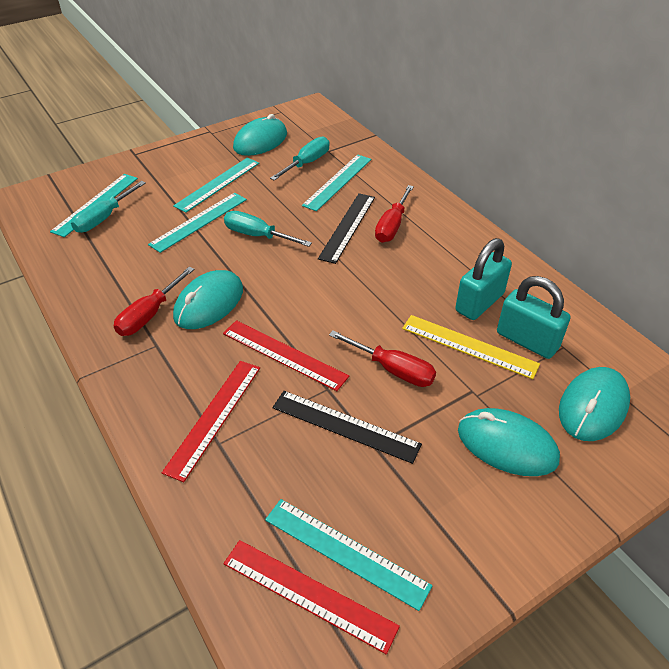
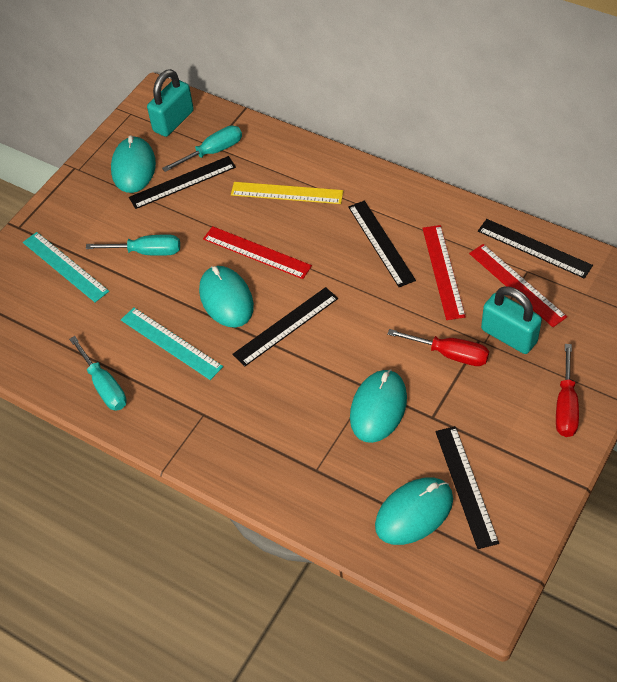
black ruler: [272,391,422,464] [318,193,375,264] = 2 -> [129,156,236,209] [232,287,338,367] [348,200,416,287] [435,426,499,549] [478,219,593,279] = 5
red screwdriver: [114,267,195,336] [329,331,436,387] [375,185,414,243] = 3 -> [387,329,489,366] [556,344,579,437] = 2
turquoise ruler: [50,174,138,237] [148,193,247,253] [173,158,259,213] [265,499,432,611] [302,154,371,211] = 5 -> [23,232,109,302] [121,307,223,380] = 2

